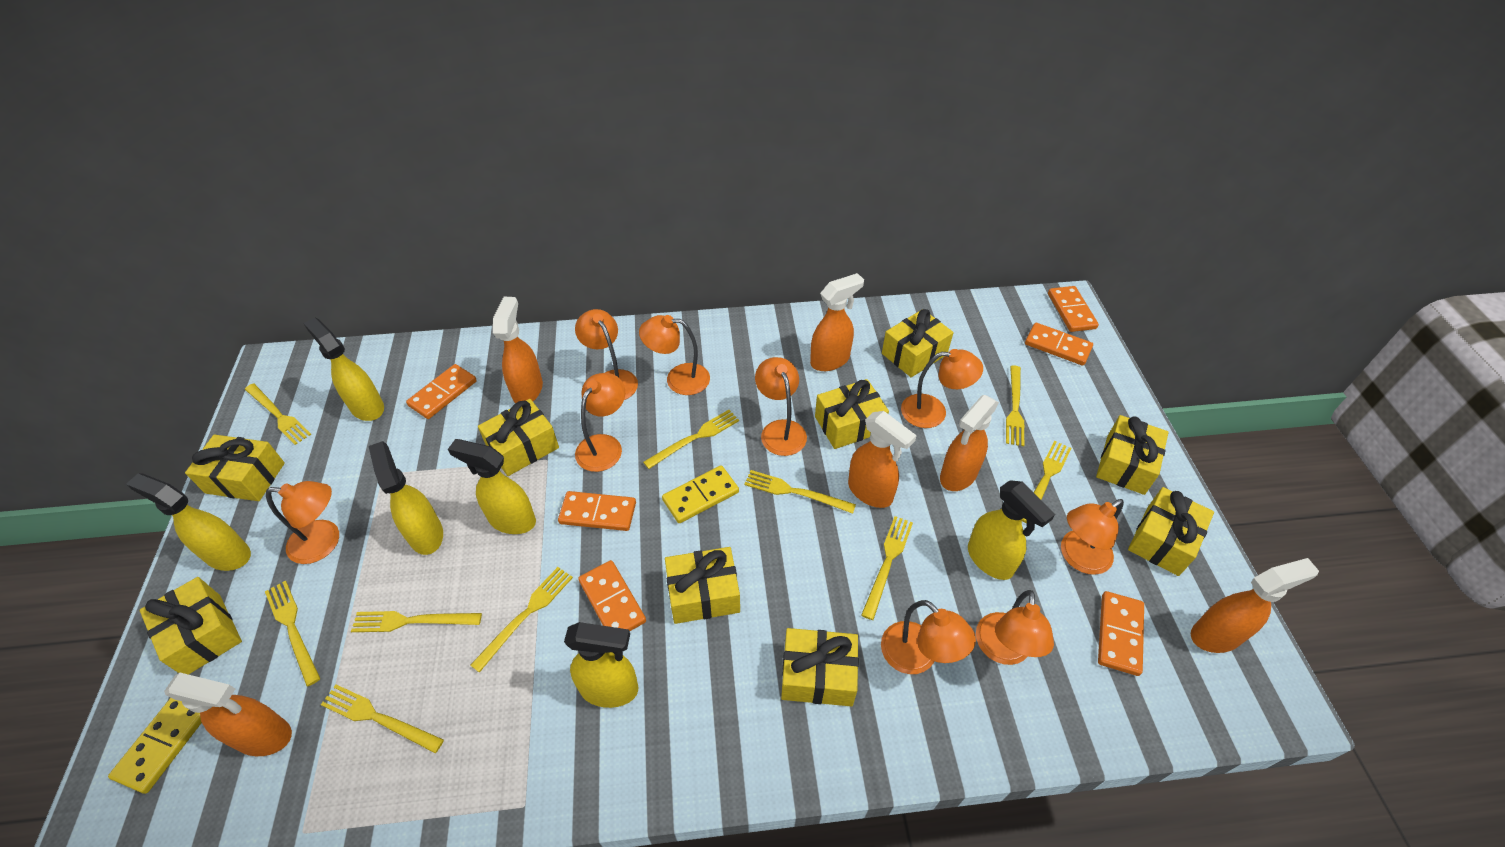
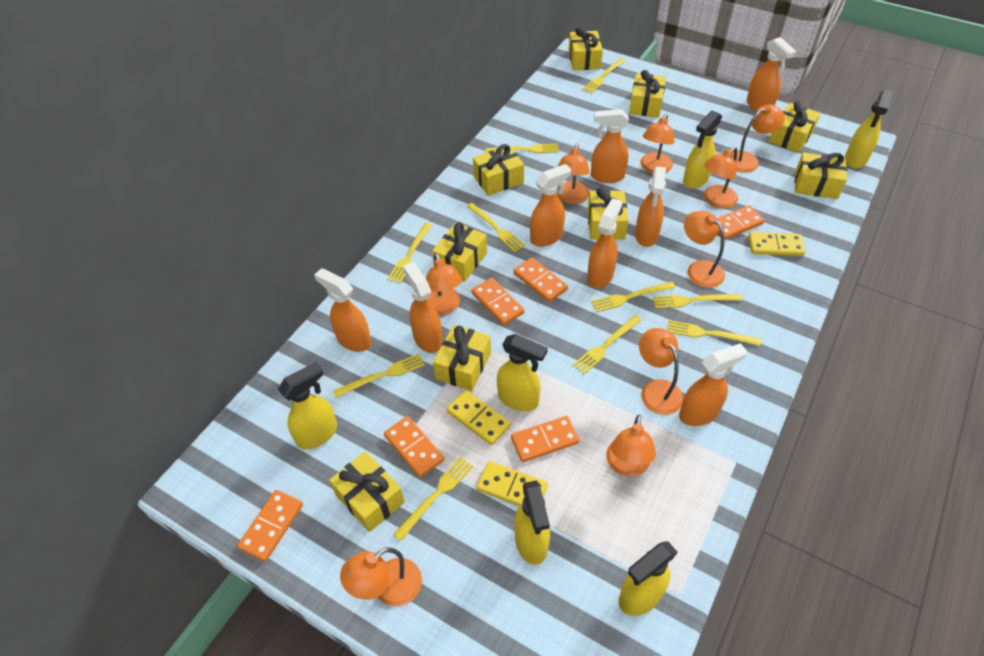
orange spray bottle: [164,673,292,756] [493,297,543,403] [810,273,864,371] [848,411,917,508] [940,395,999,491] [1191,558,1319,653] = 6 -> [314,268,371,352] [403,262,443,353] [530,164,571,246] [587,198,622,288] [591,109,629,183] [635,167,666,247] [679,343,748,426] [747,37,796,111] = 8
yellow domino: [108,698,202,794] [662,465,739,523] = 2 -> [446,390,511,445] [476,461,548,506] [748,232,805,256] = 3

